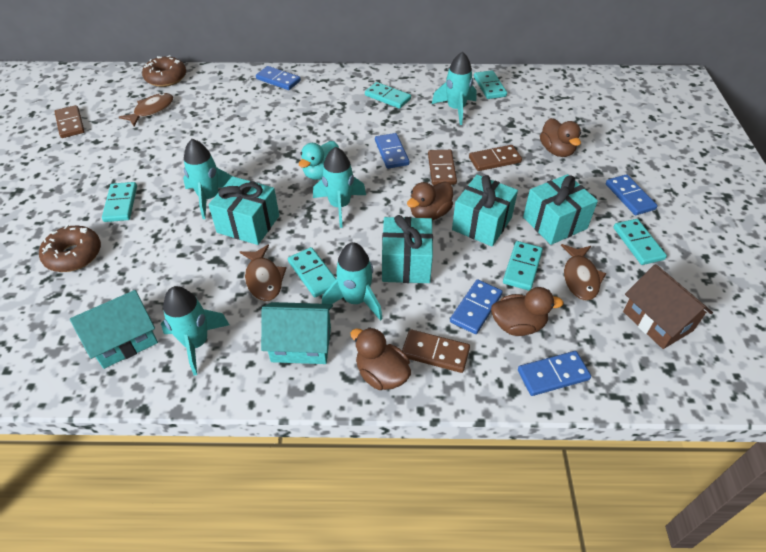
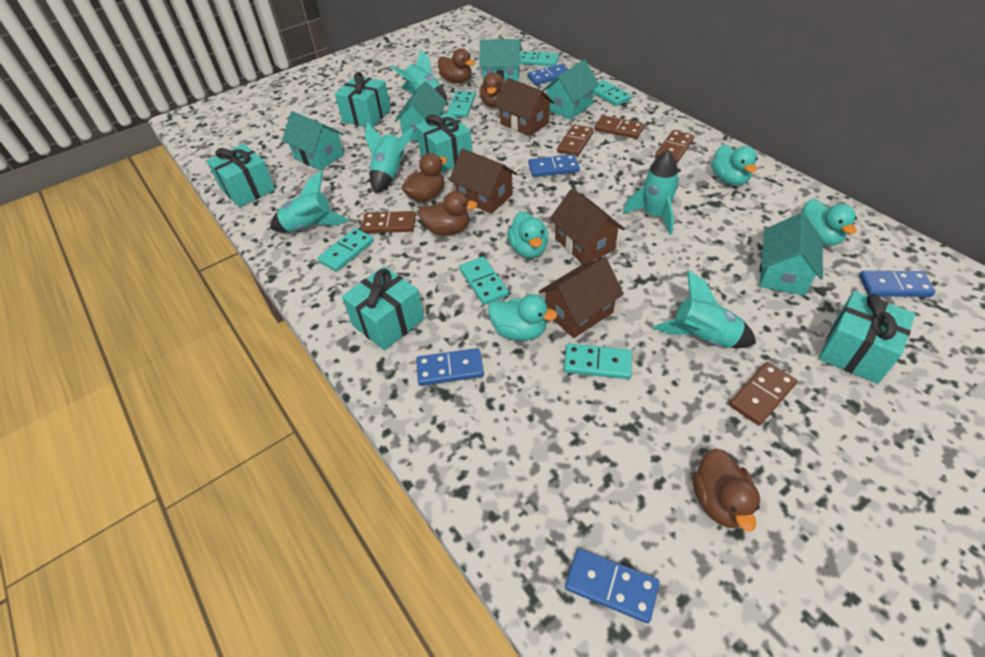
brown domino: [55,105,85,138] [402,329,470,373] [428,150,457,185] [469,145,522,171] = 4 -> [361,211,416,233] [557,124,594,156] [595,115,644,139] [655,130,694,163] [729,362,798,426] = 5
brown donut: [39,225,101,272] [142,55,186,87] = 2 -> none = 0
brown duck: [350,327,411,390] [407,181,453,220] [491,287,564,336] [540,118,581,157] = 4 -> [402,153,447,202] [418,191,477,235] [438,48,475,83] [480,72,505,107] [693,448,760,531] = 5
brown fish: [119,93,173,126] [240,244,287,301] [561,244,606,301] = 3 -> none = 0
brown house: [623,264,713,349] = 1 -> [449,149,517,214] [495,78,554,137] [539,258,624,338] [550,189,625,264] = 4
turquoise duck: [299,141,339,180] = 1 -> [488,294,557,341] [507,211,549,258] [711,145,758,186] [801,199,857,246] = 4
turquoise gift: [208,176,279,245] [382,215,433,283] [452,175,518,246] [523,174,598,245] = 4 -> [207,144,276,207] [335,72,391,127] [342,266,425,351] [415,112,472,173] [819,291,915,384] = 5
turquoise house: [70,290,158,369] [261,302,333,364] = 2 -> [282,111,344,170] [395,81,447,141] [479,39,522,81] [542,60,599,120] [759,213,823,296] = 5

